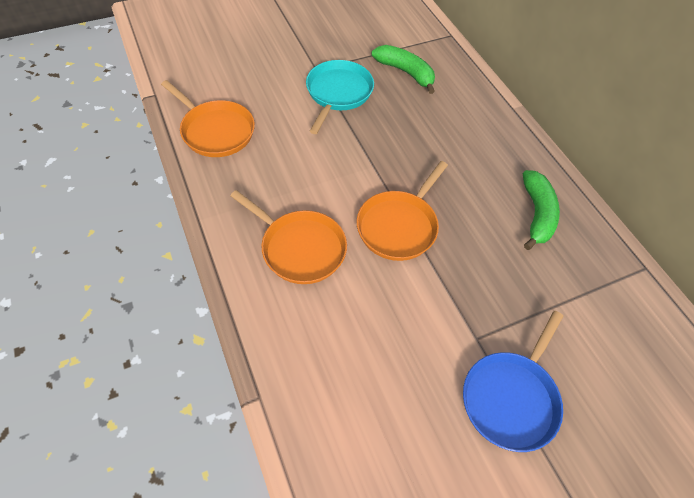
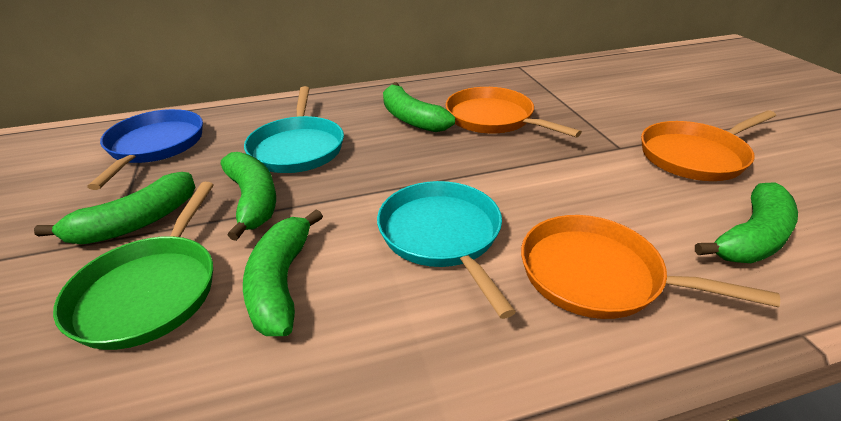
green banana: [372,45,435,94] [523,170,560,250] = 2 -> [34,172,195,244] [221,152,276,241] [243,209,323,336] [383,82,455,132] [695,182,798,263] = 5
green pan: none = 0 -> [53,182,214,350] = 1
turquoise pan: [306,60,374,134] = 1 -> [244,86,344,173] [377,181,516,319] = 2

